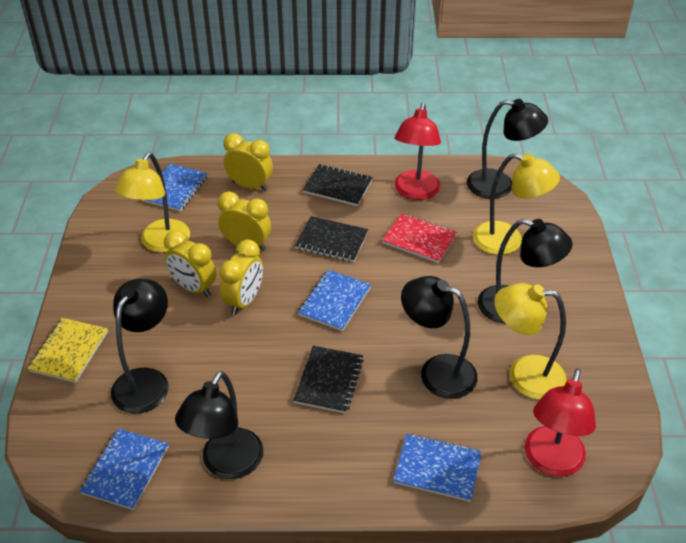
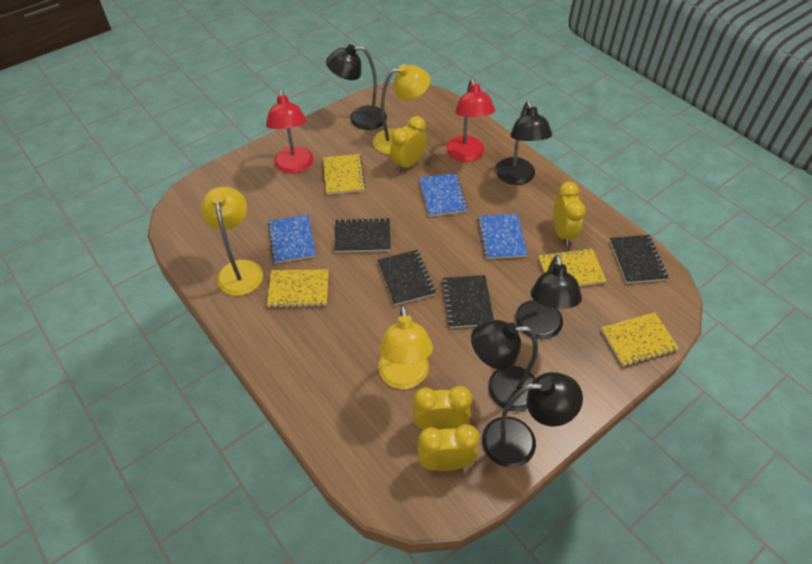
black notebook: [293,346,364,414] [295,216,369,262] [303,164,373,206] = 3 -> [335,217,391,253] [378,250,436,305] [441,275,494,328] [610,235,668,284] = 4
blue notebook: [80,429,169,510] [142,164,208,211] [298,270,371,331] [393,433,482,502] = 4 -> [268,214,316,263] [419,173,468,217] [477,213,528,259] = 3
red notebook: [382,213,458,263] = 1 -> none = 0
yellow notebook: [27,318,108,383] = 1 -> [267,269,329,308] [323,154,366,195] [538,248,607,287] [601,312,679,367] = 4

